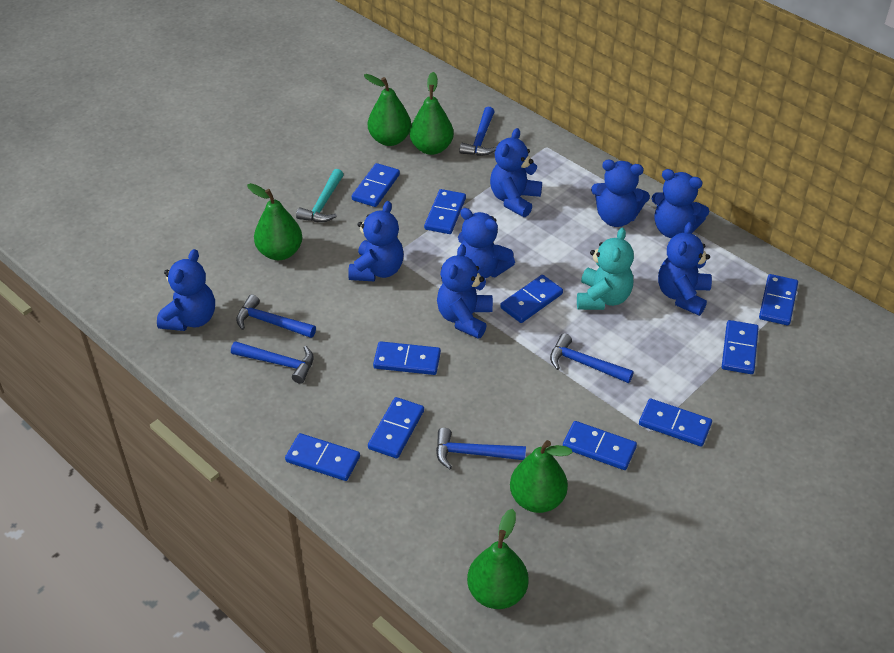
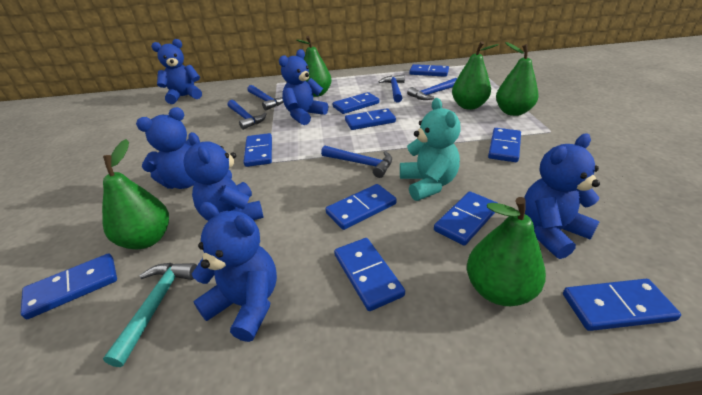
blue teddy bear: [157,249,215,331] [348,201,404,282] [437,244,493,339] [458,208,515,278] [490,128,542,217] [591,160,650,227] [651,169,709,238] [658,222,712,316] = 8 -> [136,107,195,189] [151,39,202,104] [183,132,264,221] [192,202,277,342] [279,49,328,125] [524,134,600,259] = 6

